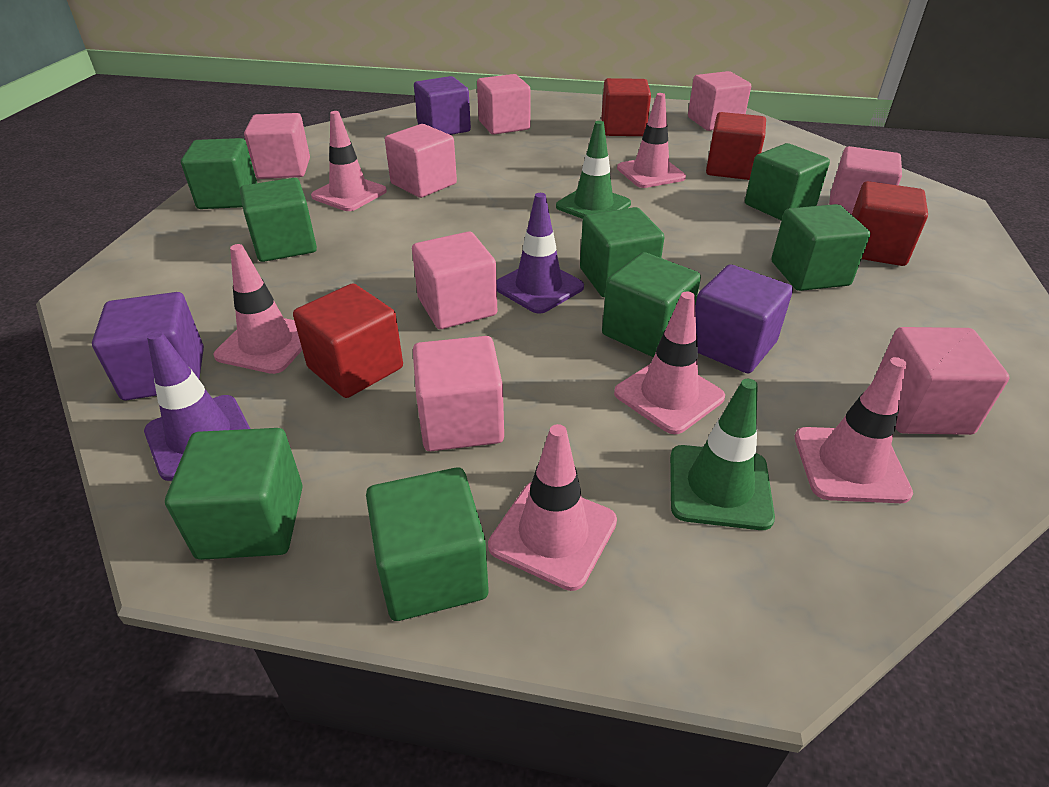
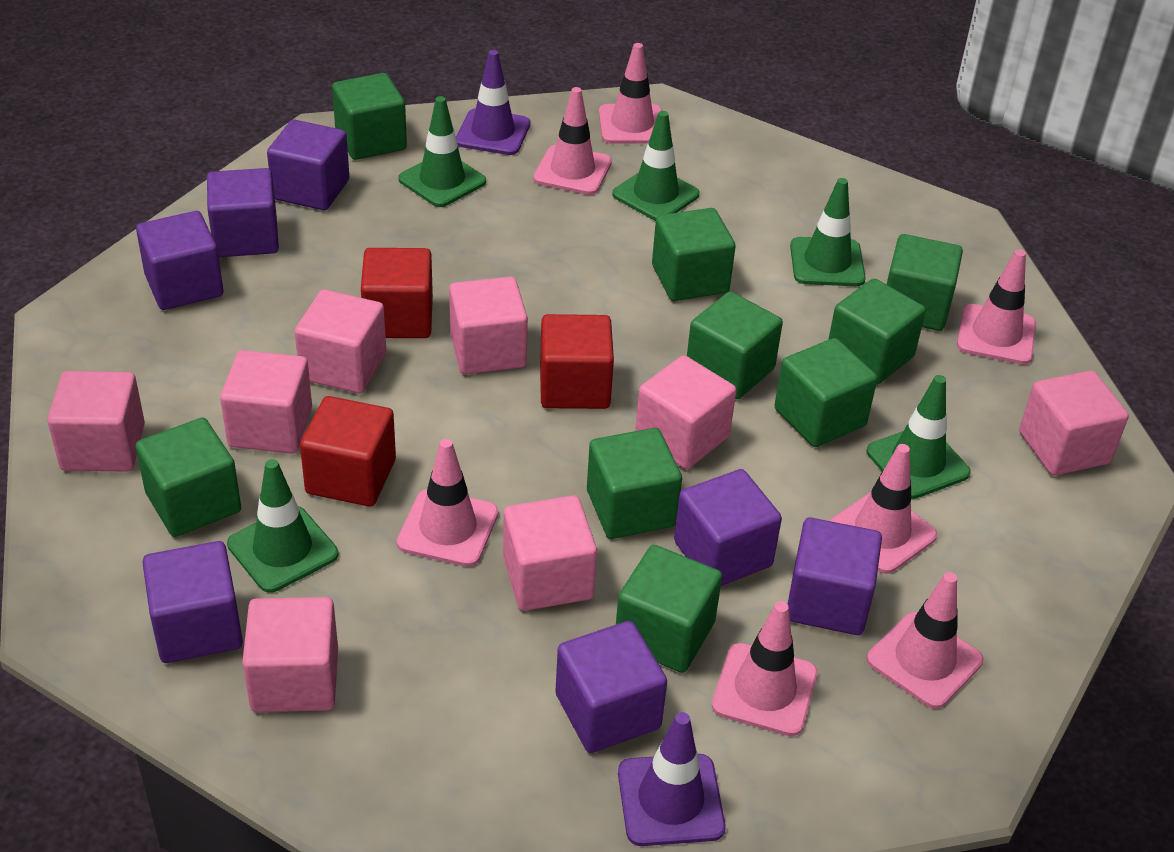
green cube: [165,428,303,560] [181,138,257,209] [240,178,317,262] [366,467,489,621] [580,207,665,297] [602,252,701,358] [745,143,830,221] [771,204,870,291] = 8 -> [136,418,241,537] [332,73,407,160] [587,428,682,539] [616,545,722,673] [652,208,736,301] [687,292,783,399] [774,338,877,447] [828,279,926,385] [887,234,963,331] = 9
green traffic cone: [556,121,631,219] [670,379,775,530] = 2 -> [227,459,338,593] [398,96,486,207] [612,111,700,221] [790,178,866,286] [867,375,971,499] = 5
pink traffic cone: [214,244,302,374] [311,111,387,211] [488,424,617,591] [614,292,725,434] [617,93,686,188] [795,357,913,503] = 6 -> [397,439,498,567] [533,87,612,195] [599,43,662,144] [712,601,818,736] [830,444,937,574] [867,572,983,709] [957,249,1036,364] = 7
purple cube: [92,292,204,400] [414,76,471,135] [695,264,793,374] = 3 -> [136,211,223,310] [142,541,243,663] [207,168,279,257] [267,120,349,210] [555,621,667,753] [674,469,782,586] [788,517,882,635] = 7
red cube: [293,283,403,398] [601,78,651,136] [706,112,766,180] [852,181,928,266] = 4 -> [300,396,396,507] [361,248,433,338] [540,314,614,409] = 3

